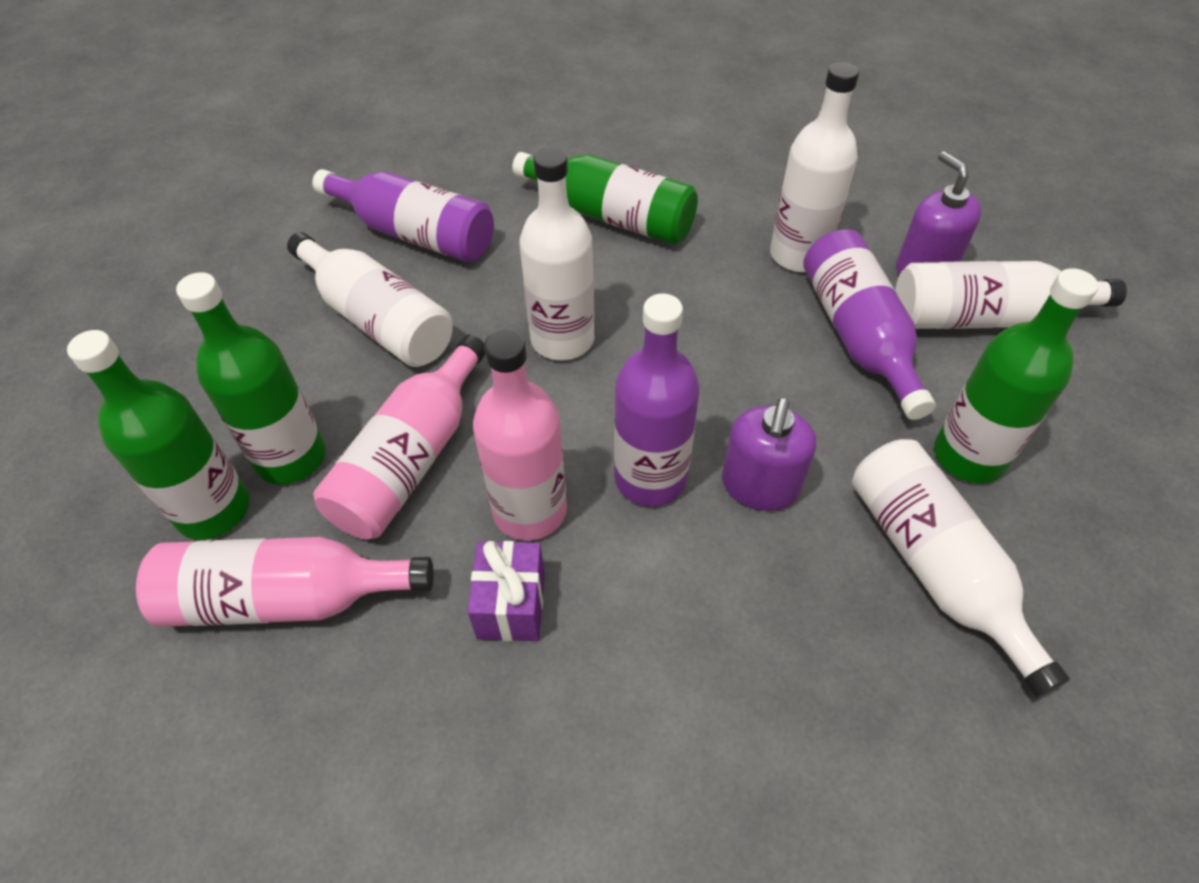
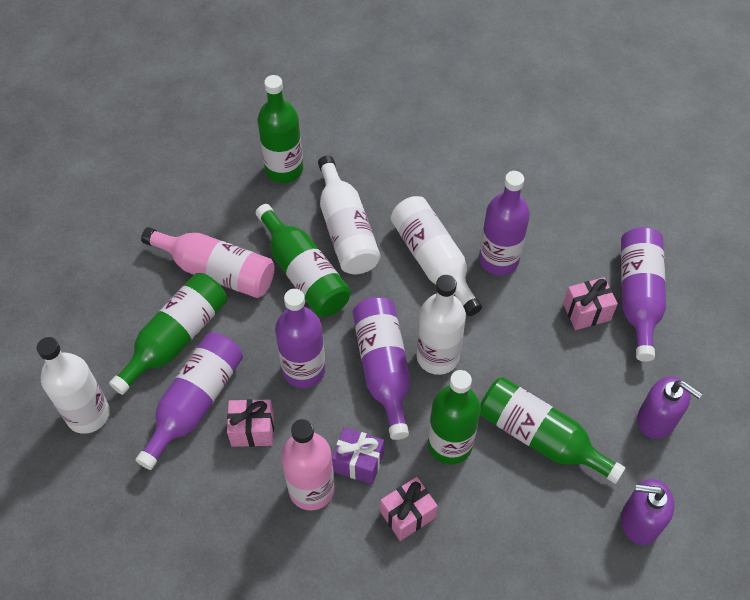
green bottle: [67,330,250,540] [176,272,326,484] [512,152,698,245] [934,268,1098,483] = 4 -> [109,273,227,395] [256,204,351,317] [258,75,303,183] [428,370,481,464] [480,377,625,484] = 5
pink bottle: [136,537,433,627] [313,334,485,539] [473,329,567,541] = 3 -> [141,227,275,298] [281,419,335,510] = 2
pink gift: none = 0 -> [227,399,274,447] [380,477,438,541] [563,277,618,330] = 3
purple bottle: [313,169,494,262] [614,294,700,507] [803,229,936,420] = 3 -> [136,332,243,470] [275,289,326,388] [353,297,410,440] [479,171,530,275] [621,227,666,362] = 5
white bottle: [287,232,453,367] [519,148,595,360] [770,62,859,272] [852,439,1070,698] [895,261,1127,329] = 5 -> [37,337,110,434] [318,155,381,274] [391,196,482,316] [417,275,466,375] = 4

